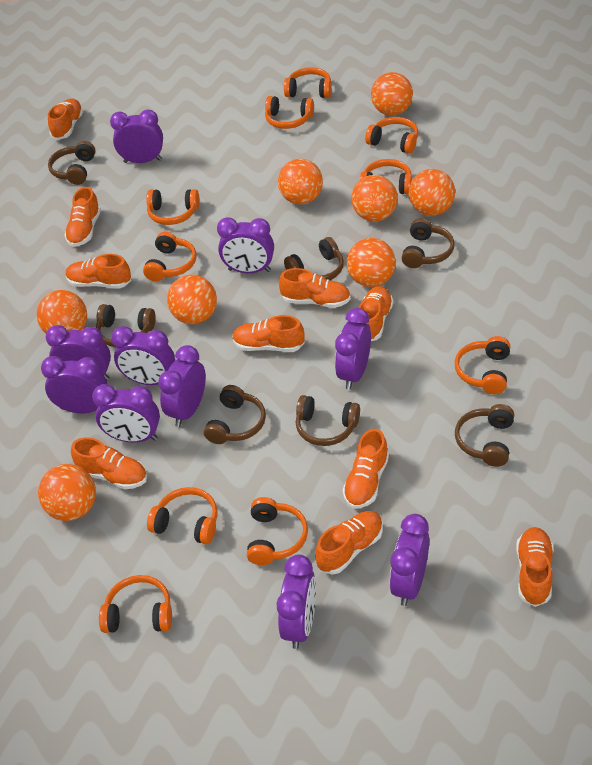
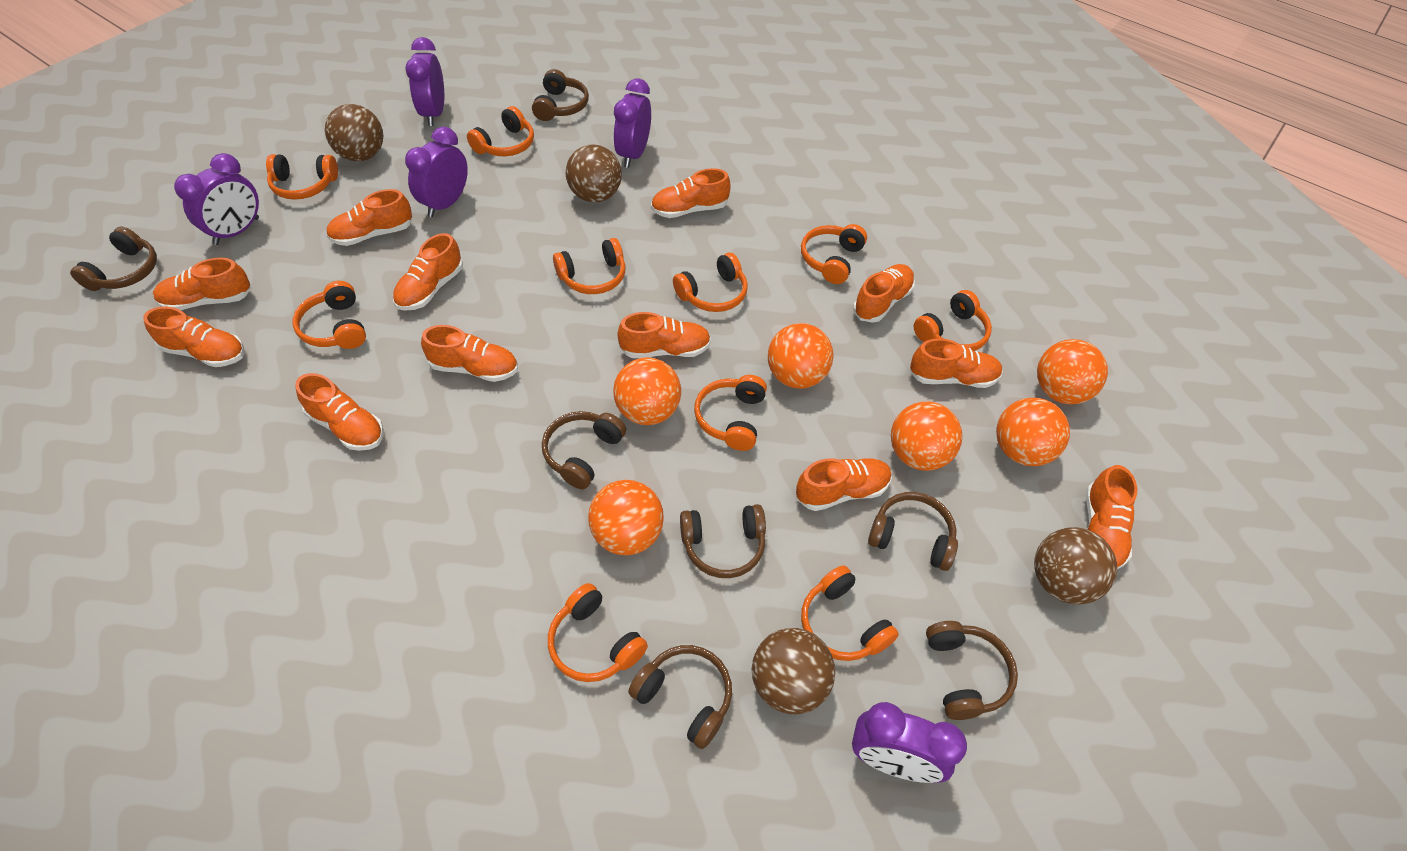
brown ball: none = 0 -> [325,104,383,161] [566,144,622,202] [752,628,835,714] [1034,527,1117,605] = 4
orange ball: [37,290,87,333] [38,464,96,521] [167,275,217,324] [278,159,323,205] [347,238,396,287] [351,175,398,222] [371,72,413,116] [409,169,455,216] = 8 -> [588,480,664,555] [613,357,681,425] [768,323,834,389] [891,401,963,471] [996,398,1070,466] [1037,339,1108,405] = 6
orange shoe: [48,98,83,140] [65,187,101,247] [66,254,131,289] [71,437,147,489] [232,315,305,352] [279,268,351,308] [315,511,383,575] [343,429,389,509] [359,286,393,341] [516,527,553,607] = 10 -> [143,307,245,367] [153,258,251,310] [295,373,384,451] [326,189,412,246] [393,233,463,311] [421,325,518,382] [617,312,711,358] [651,168,731,218] [796,458,892,511] [853,264,915,323] [909,338,1003,388] [1086,465,1137,569] = 12
purple clock: [41,356,107,413] [46,325,111,380] [92,384,160,443] [110,109,163,163] [111,326,175,385] [158,345,206,427] [217,217,274,273] [276,554,316,649] [335,308,371,390] [390,514,429,606] = 10 -> [174,153,259,245] [405,37,444,126] [405,127,468,217] [614,78,651,168] [852,702,967,783] = 5

